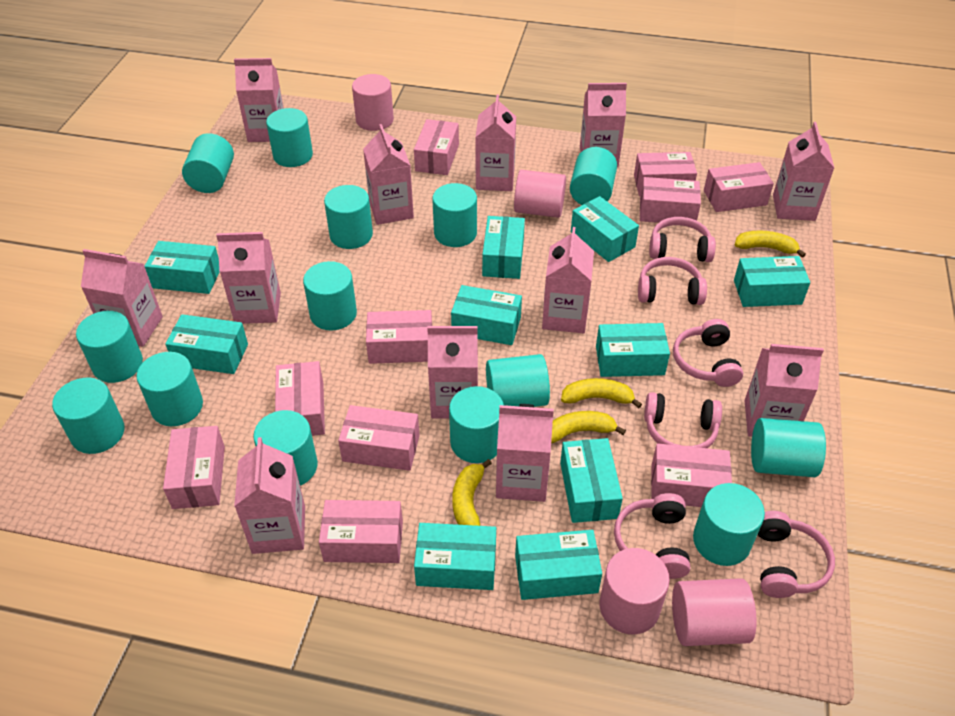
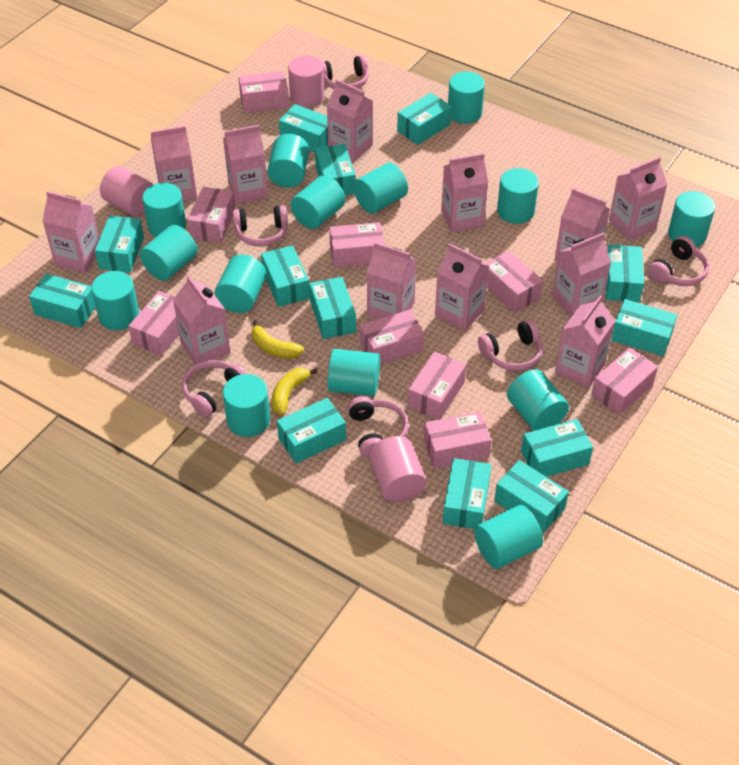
pink box: [163,426,225,509] [275,361,325,436] [319,500,403,563] [338,405,420,471] [366,310,432,364] [414,119,459,175] [634,152,697,196] [640,177,701,223] [651,443,732,507] [704,162,774,212] = 10 -> [128,291,179,356] [187,187,235,243] [238,71,289,113] [329,222,385,268] [360,310,424,365] [408,351,466,420] [424,412,492,469] [485,250,543,313] [591,348,658,415] = 9
pink cylinder: [352,74,394,131] [514,170,566,218] [599,548,670,635] [672,578,757,646] = 4 -> [100,166,154,217] [288,56,324,107] [369,436,426,502] = 3
turquoise box: [145,241,220,294] [165,314,248,374] [414,523,496,590] [451,285,522,345] [482,216,525,279] [515,530,602,600] [560,438,623,523] [571,196,639,262] [596,323,670,377] [734,256,810,307] = 10 -> [29,273,96,328] [95,216,144,273] [261,245,310,307] [277,398,346,464] [279,104,328,152] [309,277,356,339] [315,144,356,195] [397,93,452,145] [443,458,491,529] [494,460,569,533] [521,419,593,477] [605,245,644,302] [611,299,677,356] = 13
yellow banana: [452,459,492,526] [551,411,626,443] [561,378,642,408] [735,230,806,258] = 4 -> [252,320,304,358] [272,368,318,415] = 2

